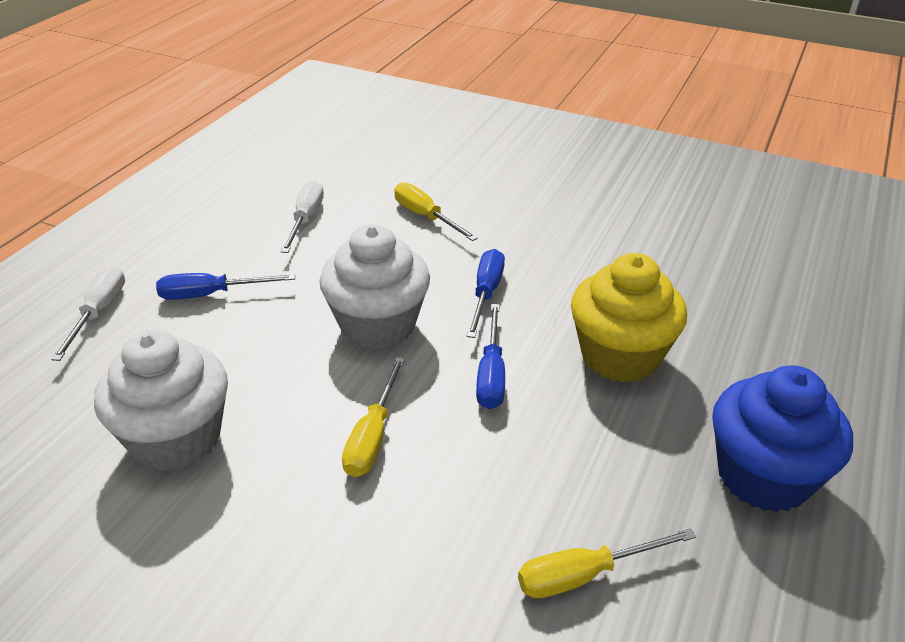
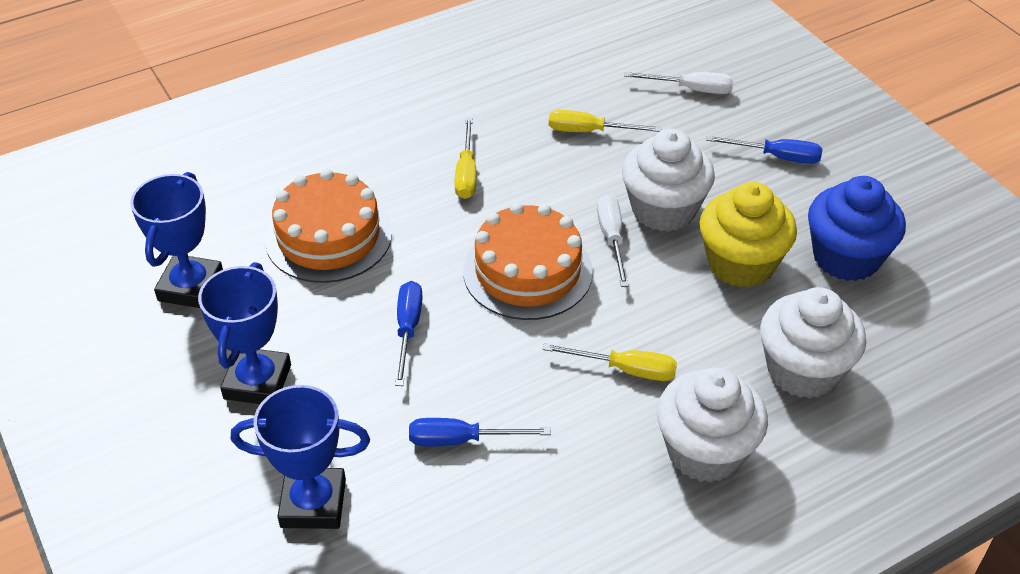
blue trophy: none = 0 -> [130,172,223,308] [198,262,291,404] [231,385,370,529] = 3
orange cake: none = 0 -> [265,169,392,283] [463,203,593,320] = 2
white cupcake: [94,329,228,471] [320,224,430,349] = 2 -> [622,129,715,232] [657,367,768,483] [760,287,866,399] = 3

